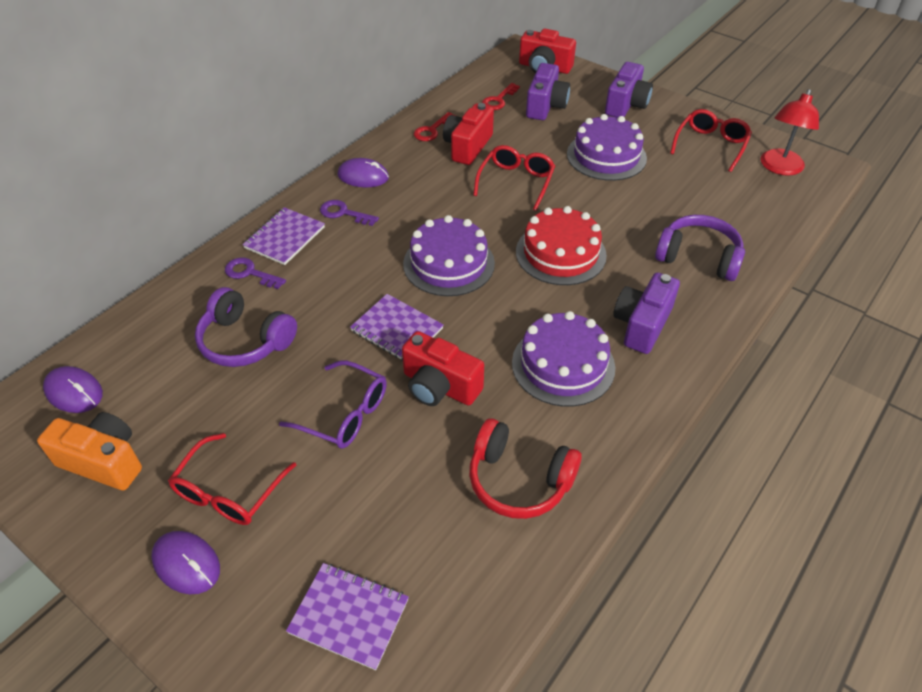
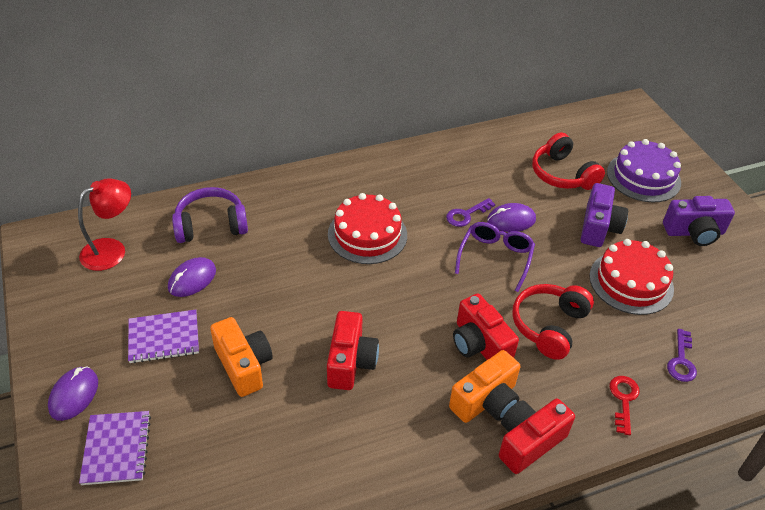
orange camera: [37,412,142,490] = 1 -> [210,317,273,397] [449,350,520,423] = 2
purple cake: [403,215,495,296] [512,311,615,407] [567,114,647,181] = 3 -> [607,139,681,203] = 1
purple camera: [526,63,570,120] [605,62,653,118] [613,272,680,354] = 3 -> [581,183,628,247] [663,196,735,246] = 2
purple headphones: [195,287,297,367] [655,215,745,281] = 2 -> [172,187,248,243] = 1
purple notebook: [243,207,325,265] [286,563,409,670] [350,294,444,361] = 3 -> [79,411,151,485] [128,310,199,363] = 2
red cake: [516,206,607,285] = 1 -> [328,193,407,264] [589,239,674,315] = 2
red glasses: [168,433,296,525] [473,145,555,211] [670,109,752,172] = 3 -> none = 0
red headphones: [469,418,582,519] = 1 -> [512,284,594,360] [532,132,605,190] = 2
red key: [414,112,456,141] [482,83,520,110] = 2 -> [609,376,640,435] = 1

